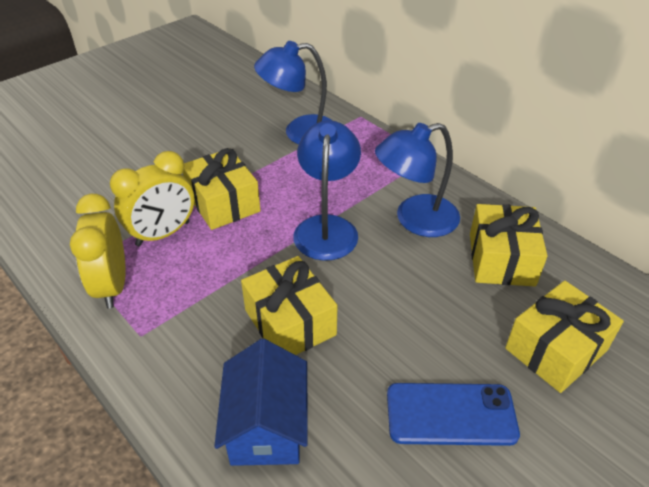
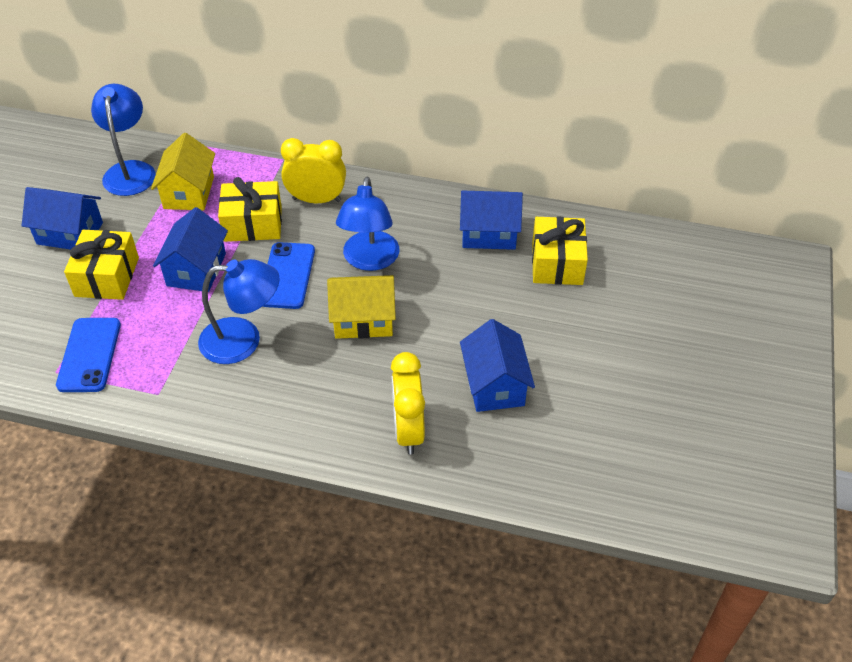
blue house: [214,339,308,466] = 1 -> [22,187,103,250] [153,207,228,292] [460,191,523,250] [460,319,535,412] = 4
blue phone: [387,383,520,446] = 1 -> [56,318,121,392] [262,242,315,309] = 2
yellow gift: [183,148,261,230] [241,256,338,355] [470,204,547,286] [505,281,624,393] = 4 -> [64,230,139,300] [218,177,282,242] [532,217,588,285] = 3
yellow house: none = 0 -> [151,133,215,210] [327,275,396,339] = 2

